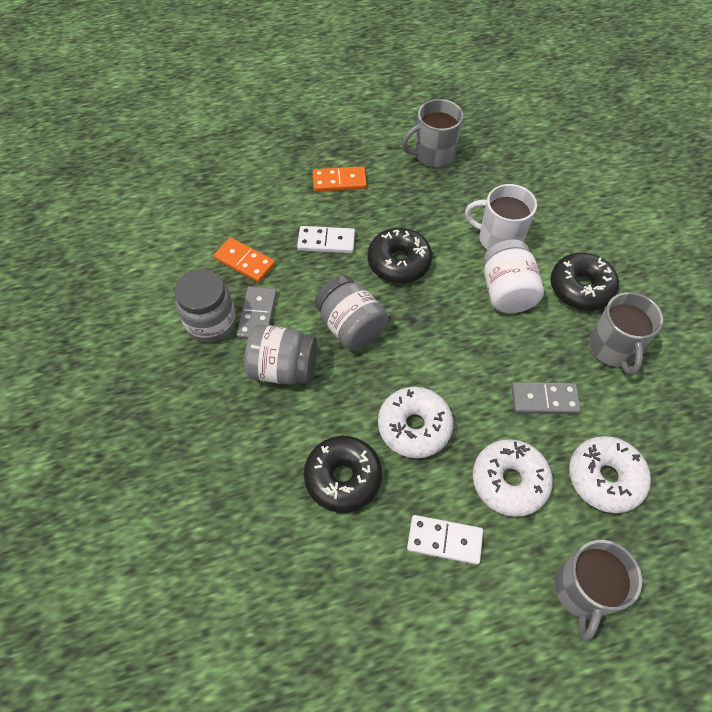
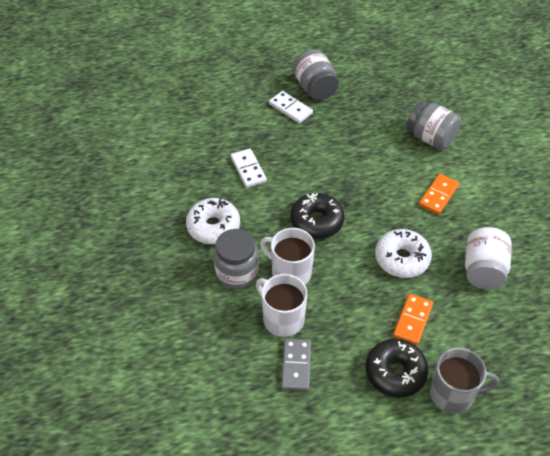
black donut: [304,436,382,513] [368,228,432,283] [550,253,619,311] = 3 -> [291,193,345,239] [365,339,428,398] = 2
grey domino: [237,286,277,340] [511,382,581,414] = 2 -> [281,338,311,391] = 1
grey mug: [402,99,463,167] [554,540,642,641] [589,292,663,375] = 3 -> [430,348,499,414] = 1
white donut: [378,387,453,458] [473,439,553,517] [569,436,651,513] = 3 -> [186,198,240,244] [375,229,432,278] = 2
white mug: [465,184,537,250] = 1 -> [256,274,307,337] [260,228,315,284] = 2

